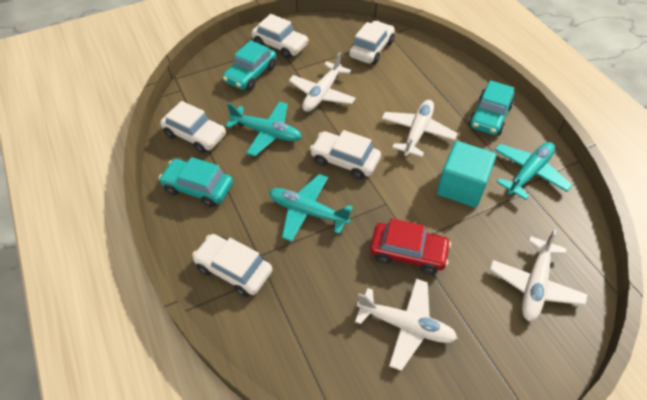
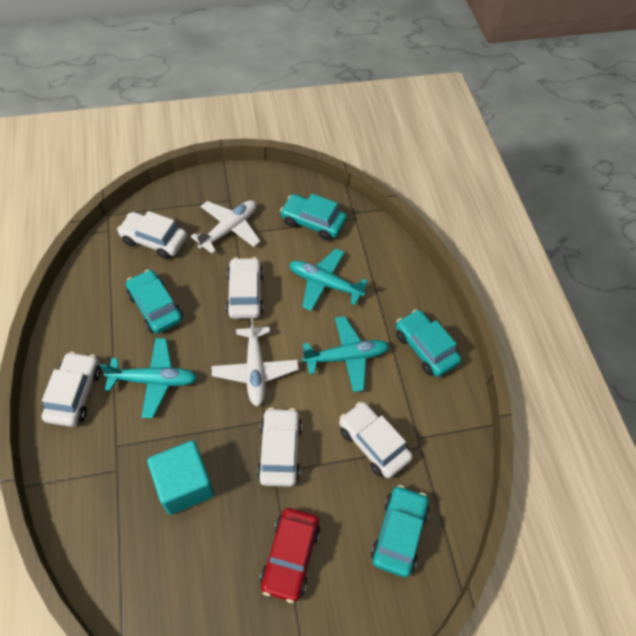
turquoise car: [159,157,233,207] [223,40,276,91] [468,80,514,135] = 3 -> [126,269,183,334] [280,194,347,241] [371,485,429,577] [396,309,461,377] = 4
white plane: [289,52,356,112] [355,279,457,371] [382,100,458,157] [490,229,588,321] = 4 -> [191,200,261,254] [212,316,299,407] = 2

